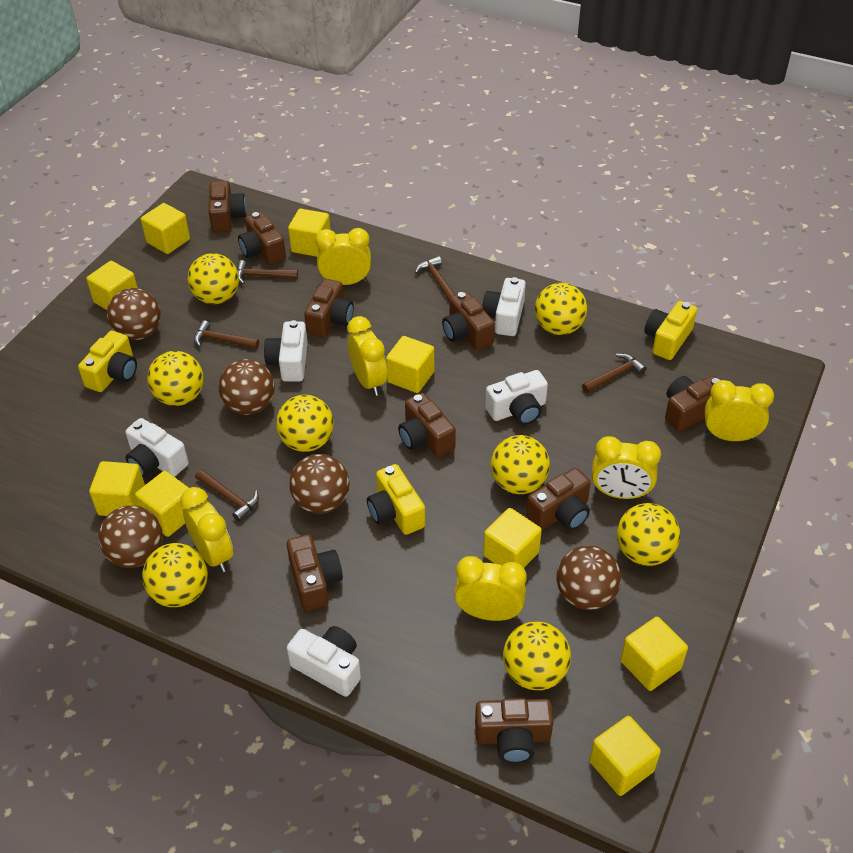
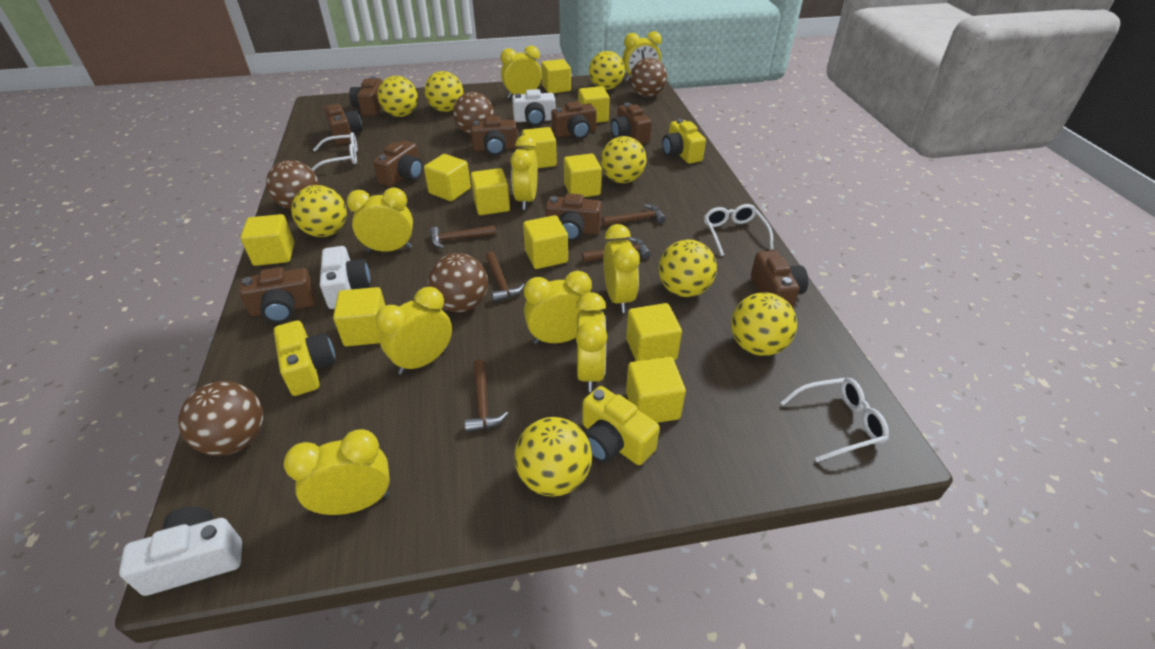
white camera: [125,418,189,477] [264,320,308,382] [287,626,361,697] [482,277,526,336] [485,370,548,425] = 5 -> [119,507,242,596] [320,246,370,309] [512,89,556,126] = 3
white glasses: none = 0 -> [312,132,357,171] [704,204,774,256] [781,378,889,462] = 3
yellow clock: [180,487,233,572] [315,228,371,285] [347,316,387,396] [454,556,527,621] [592,436,661,499] [705,380,774,441] = 6 -> [284,429,390,515] [347,187,413,252] [376,287,452,374] [501,45,542,99] [510,135,538,210] [524,271,592,344] [575,292,607,392] [603,224,640,313] [622,31,662,81] = 9
yellow cube: [87,261,138,310] [89,461,145,516] [135,471,189,537] [141,203,190,254] [288,209,330,257] [386,336,434,393] [483,508,542,568] [589,716,661,796] [620,617,688,691] = 9 -> [240,214,294,266] [333,287,386,346] [424,154,471,201] [471,168,510,215] [522,127,557,168] [523,215,568,269] [541,59,571,93] [564,153,602,197] [578,86,610,123] [626,303,682,361] [626,357,686,423] = 11

